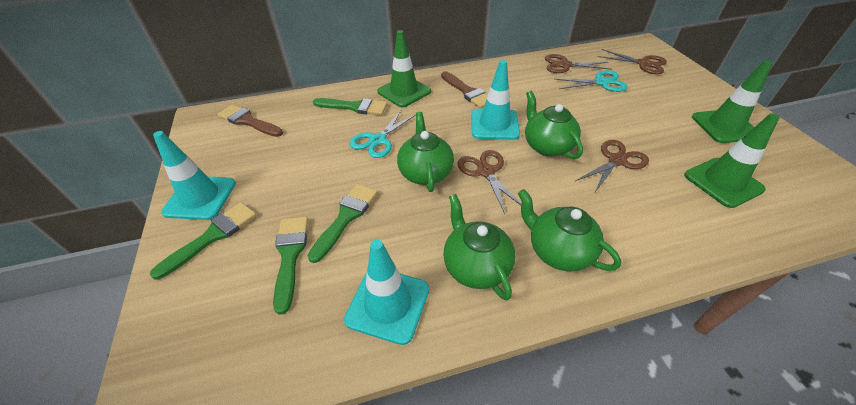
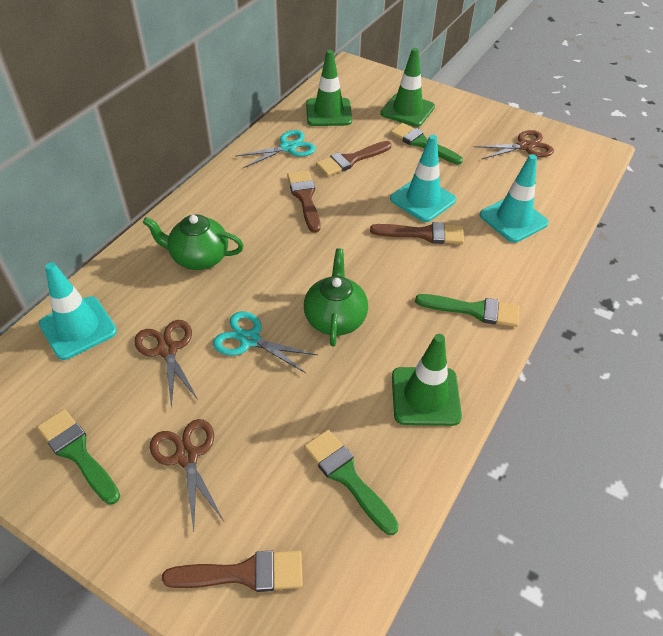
brown brush: [217,105,283,137] [441,71,488,108] = 2 -> [162,550,303,592] [287,170,321,233] [316,141,392,176] [370,222,464,244] = 4
brown scissors: [458,150,521,214] [545,54,612,73] [575,140,649,192] [598,49,667,74] = 4 -> [134,320,198,409] [150,419,224,532] [474,130,554,159] = 3
green teapot: [397,112,454,192] [443,194,515,301] [518,189,621,271] [525,91,583,159] = 4 -> [143,215,244,270] [304,248,368,346] = 2

